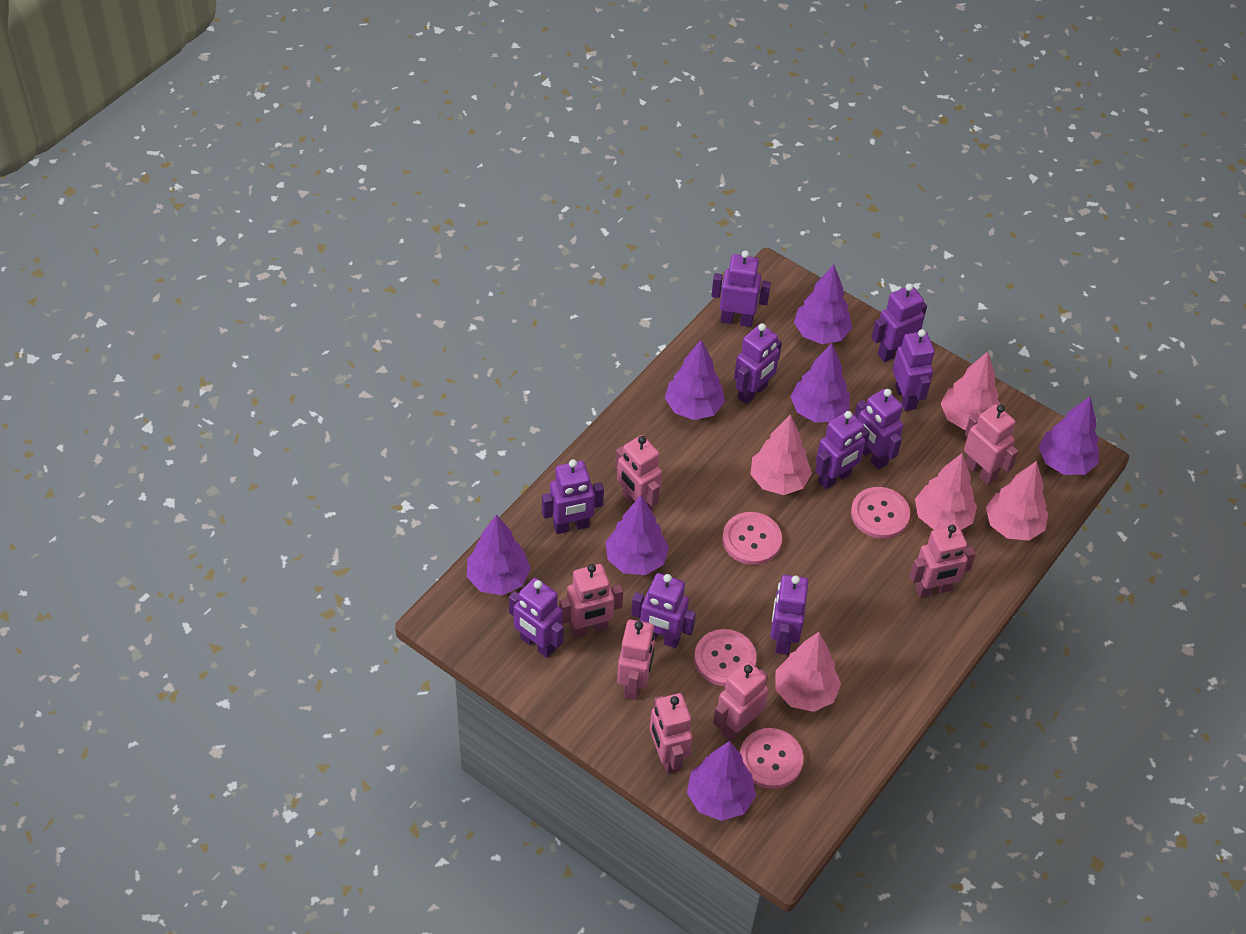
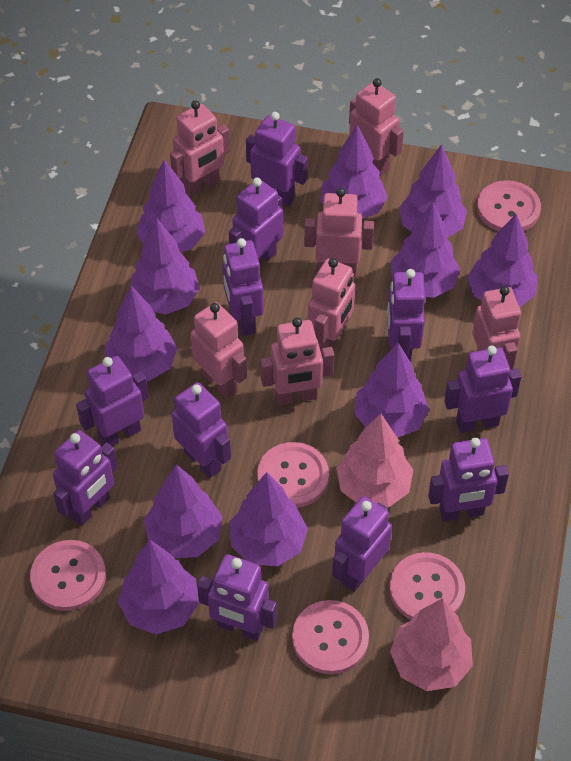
pink button: [694,629,757,686] [722,512,782,565] [740,728,804,789] [851,487,910,539] = 4 -> [30,540,106,611] [257,442,329,508] [292,600,369,675] [390,552,465,620] [477,180,541,231] = 5
pink tree: [750,414,812,495] [776,632,841,712] [915,453,977,530] [941,352,1000,430] [986,461,1048,541] = 5 -> [336,413,413,507] [390,598,473,691] = 2
purple robot: [509,578,564,658] [542,459,604,534] [631,573,696,648] [711,251,771,327] [734,323,782,404] [770,575,808,655] [815,411,870,489] [854,389,903,470] [872,283,927,362] [893,329,935,411] = 10 -> [53,430,118,526] [76,356,149,446] [172,382,231,478] [197,554,277,641] [223,238,264,336] [229,178,283,267] [246,112,308,207] [332,496,392,592] [387,269,425,362] [428,437,509,522] [444,346,521,433] = 11
purple tree: [467,514,531,595] [606,496,669,575] [665,340,725,420] [687,741,756,821] [790,343,850,423] [794,265,852,344] [1039,397,1099,475] = 7 -> [105,286,178,381] [118,540,199,634] [130,218,200,315] [136,159,205,252] [144,464,223,558] [229,472,308,566] [320,125,388,219] [354,343,429,437] [391,202,460,298] [399,144,467,238] [467,214,537,307] = 11

